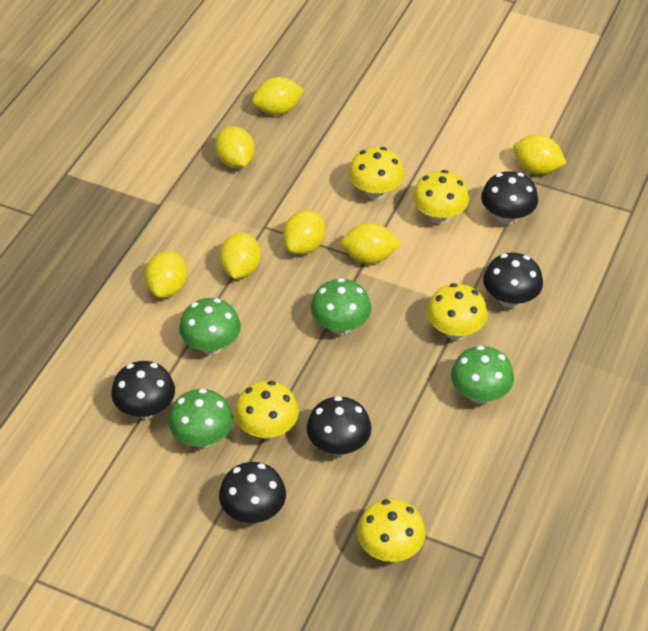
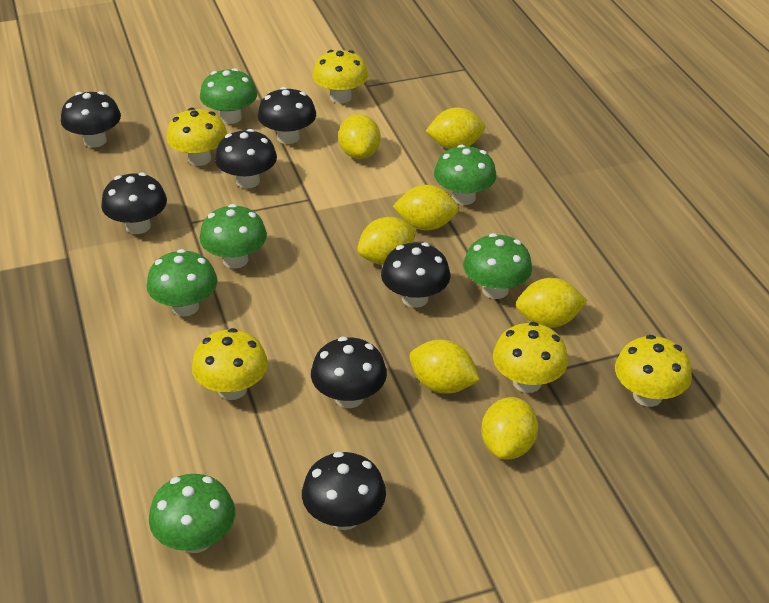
black mushroom: [111,361,175,419] [219,462,286,523] [307,396,372,456] [481,171,538,225] [483,253,543,308] = 5 -> [61,91,121,148] [101,172,167,234] [215,129,277,189] [258,87,316,144] [302,452,386,530] [311,337,387,408] [381,242,450,308] = 7
green mushroom: [169,389,233,448] [179,298,241,354] [311,278,371,335] [451,346,514,404] = 4 -> [147,249,217,316] [149,474,235,553] [200,68,257,124] [200,204,267,269] [434,144,497,205] [463,233,532,299] = 6

